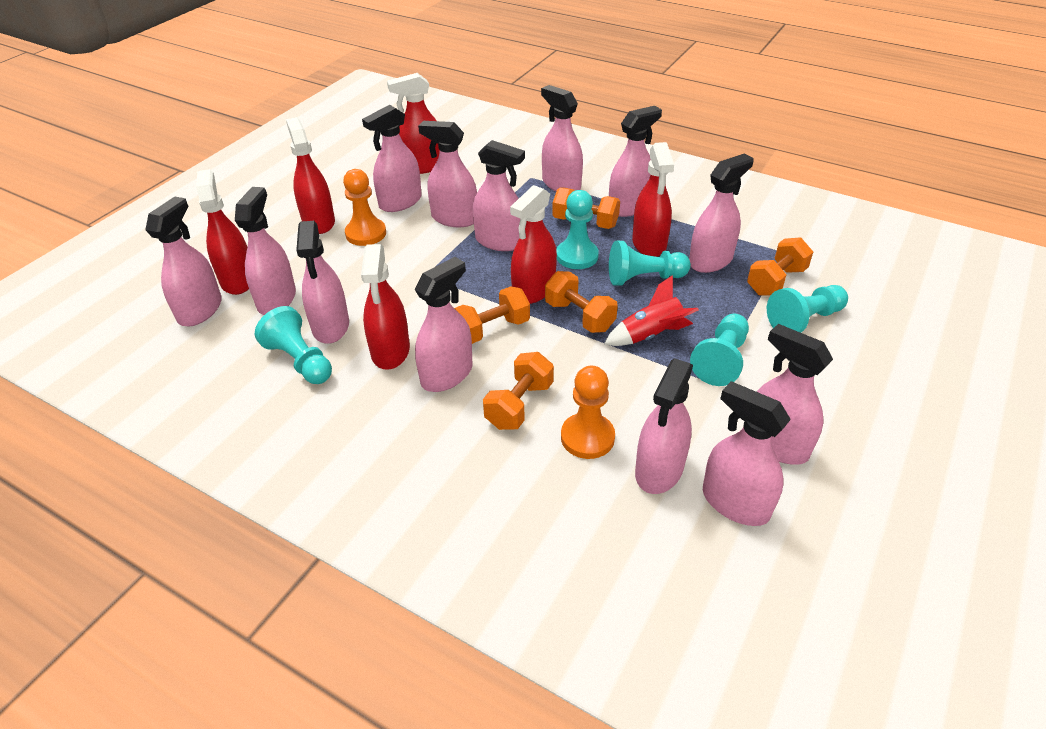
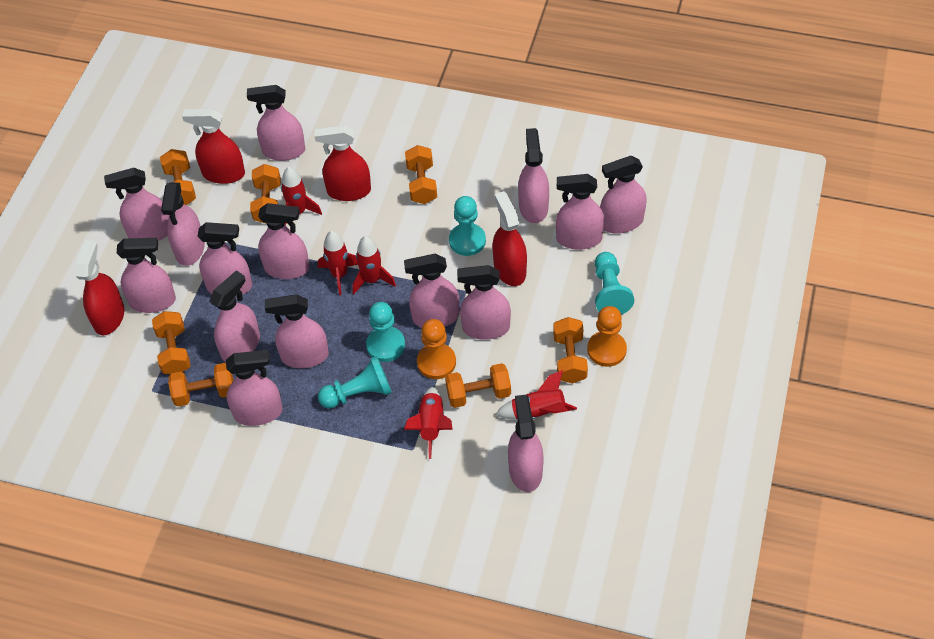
orange dumbbell: [454,286,530,344] [483,352,554,430] [545,271,618,333] [552,188,620,229] [747,237,813,296] = 5 -> [152,311,191,374] [160,149,196,205] [168,363,234,407] [250,164,281,224] [405,145,437,204] [445,363,511,408] [553,317,588,383] = 7
pink spray bottle: [145,197,222,327] [235,187,296,315] [296,221,349,344] [362,105,422,212] [415,257,473,392] [418,121,477,227] [473,140,525,251] [541,85,583,191] [609,106,662,217] [635,358,693,494] [689,154,754,273] [703,381,791,526] [757,324,833,465] = 13 -> [104,168,169,241] [117,238,176,313] [161,183,205,266] [198,222,252,297] [209,270,260,362] [226,350,283,426] [247,85,305,161] [258,203,309,279] [265,294,329,368] [404,254,459,327] [457,265,511,340] [508,395,544,492] [518,128,549,223] [556,174,605,250] [600,156,647,234] = 15
red rocket: [604,275,699,346] = 1 -> [281,167,322,225] [318,231,358,295] [352,236,396,295] [404,387,453,459] [495,370,577,420] = 5
red spray bottle: [196,169,249,295] [286,117,335,234] [361,244,410,370] [387,73,440,174] [510,185,557,304] [632,142,674,257] = 6 -> [76,240,124,335] [182,109,245,184] [315,125,371,201] [493,191,527,286] = 4
turquoise pawn: [255,306,332,384] [556,190,599,269] [609,241,691,286] [690,314,749,386] [767,285,848,333] = 5 -> [318,356,392,408] [366,302,405,362] [449,196,486,256] [595,252,634,315] = 4

